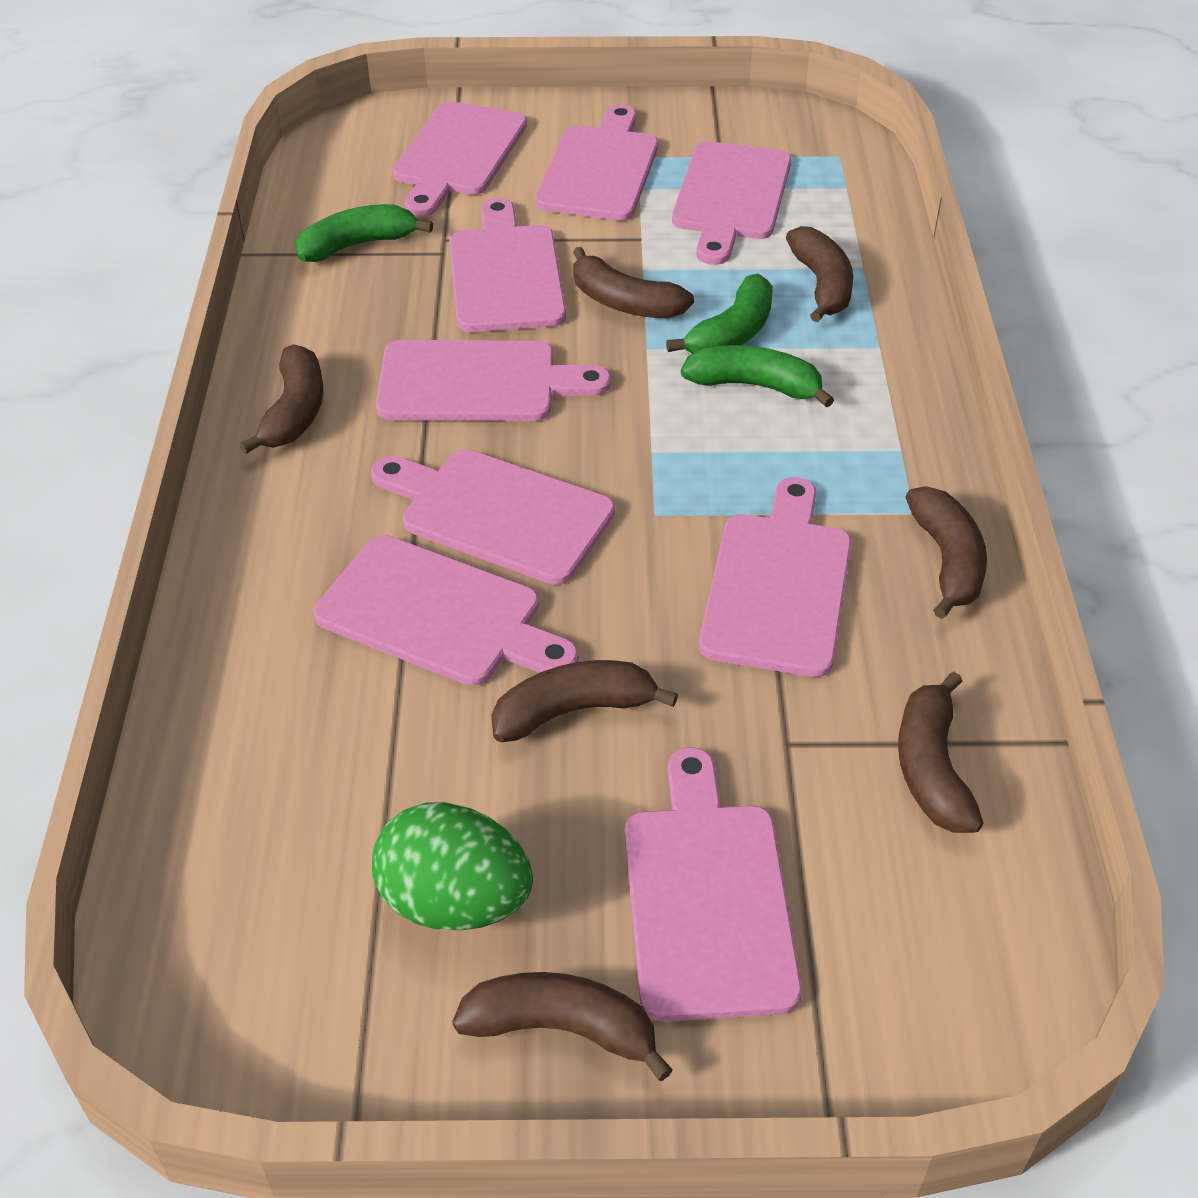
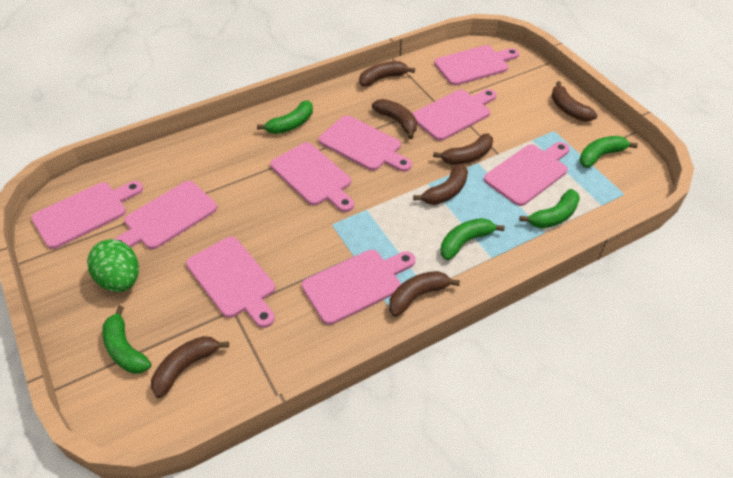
green banana: [295,204,433,262] [666,274,773,353] [681,345,834,408] = 3 -> [102,306,151,374] [257,100,313,134] [440,218,505,260] [519,189,580,229] [579,136,638,168] = 5

